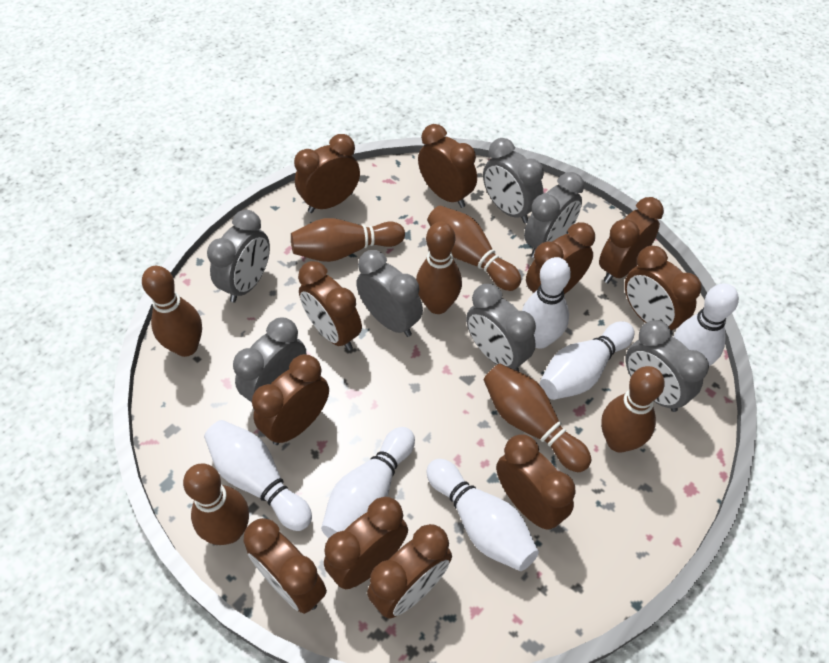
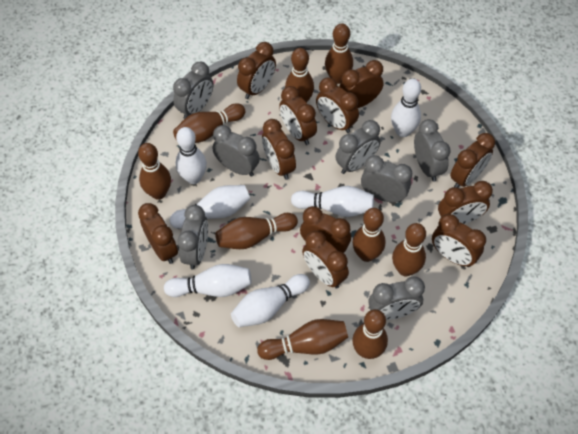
brown bowling pin: [142,266,202,357] [183,463,249,545] [291,218,405,262] [416,222,462,314] [427,205,521,291] [483,364,591,472] [601,366,665,453] = 7 -> [138,143,171,200] [173,103,245,143] [215,213,298,249] [257,319,348,360] [285,48,314,103] [325,24,353,84] [352,309,388,359] [353,208,386,262] [392,223,426,276] = 9

